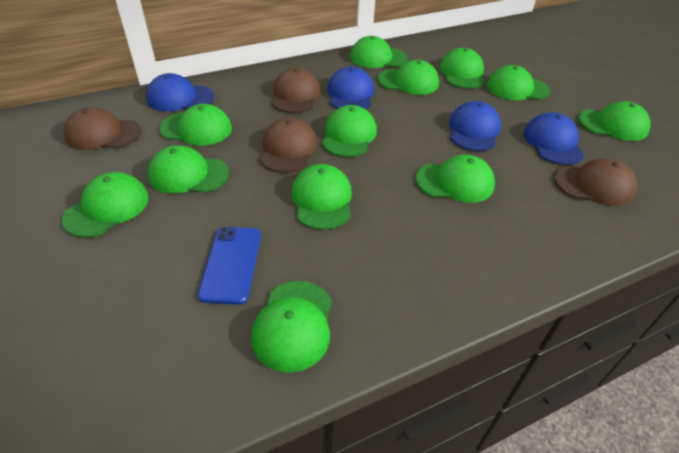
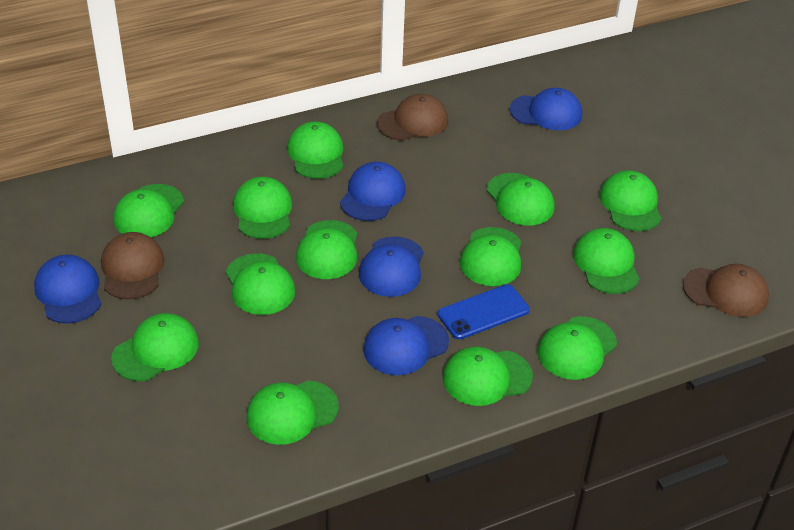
blue cap: [146,73,214,111] [327,67,374,109] [449,101,501,151] [524,112,584,165] = 4 -> [34,255,101,323] [340,162,406,221] [359,236,424,297] [363,316,449,375] [510,88,582,130] = 5
brown cap: [63,107,141,150] [259,118,317,173] [271,68,320,113] [554,158,637,206] = 4 -> [101,232,164,300] [377,94,448,141] [683,264,769,317] = 3
green cap: [61,172,149,238] [148,145,229,193] [159,104,232,146] [251,281,332,373] [291,164,352,230] [322,105,377,157] [350,36,407,68] [377,60,439,95] [415,155,495,203] [440,48,485,88] [487,65,550,100] [578,101,651,141] = 12 -> [111,313,199,381] [113,184,184,237] [226,253,295,315] [233,177,292,239] [247,380,339,445] [287,122,343,179] [296,220,357,279] [443,347,533,406] [460,227,521,286] [487,173,555,226] [538,316,617,380] [573,228,640,294] [599,170,662,231] = 13

